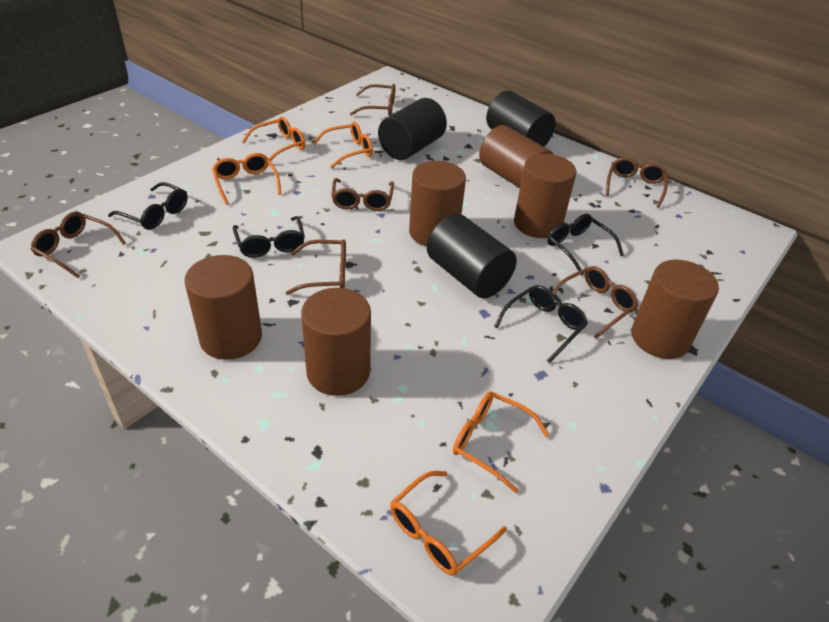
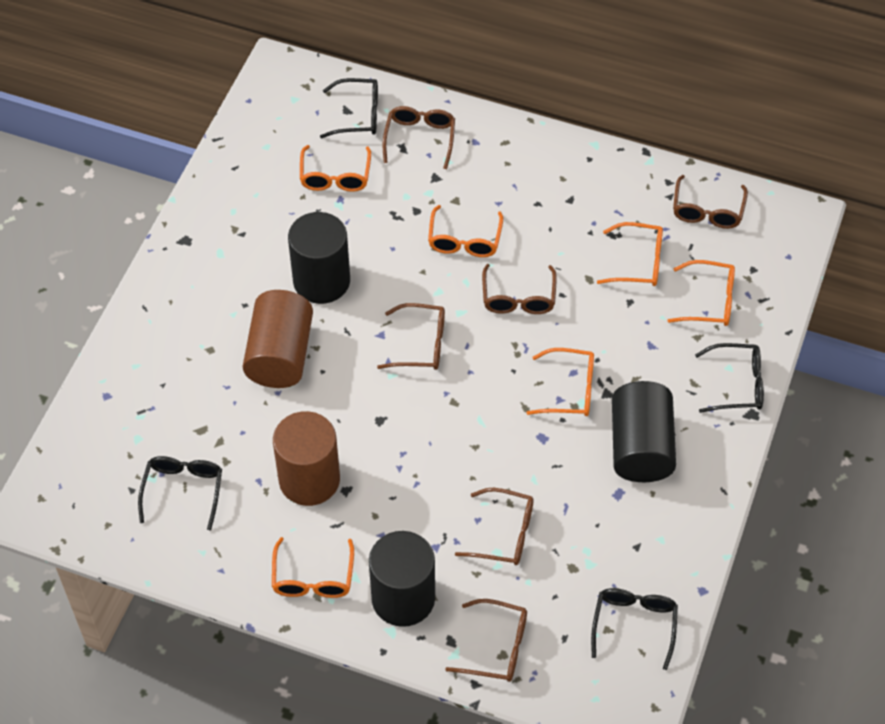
brown cylinder: [184,255,262,360] [301,288,371,396] [409,161,466,247] [479,125,554,188] [514,154,576,238] [631,260,719,359] = 6 -> [243,290,313,388] [273,411,340,506] = 2
orange glasses: [212,153,281,205] [242,116,305,161] [313,122,373,169] [390,471,507,576] [453,391,550,493] = 5 -> [272,537,354,598] [300,145,371,192] [428,205,503,257] [526,348,594,416] [597,222,663,286] [668,260,735,326] = 6

